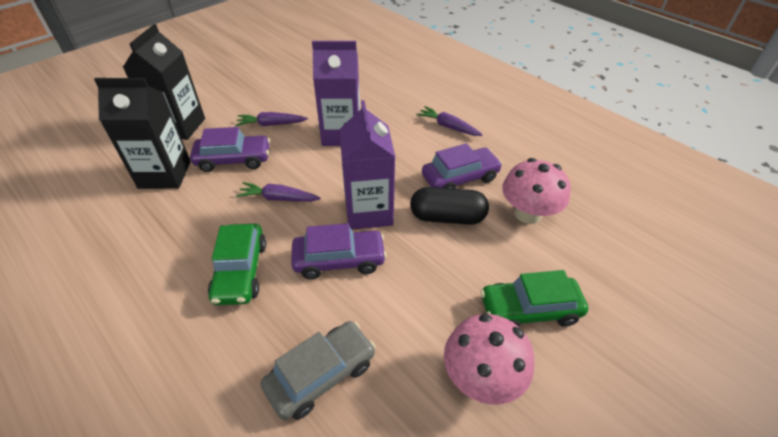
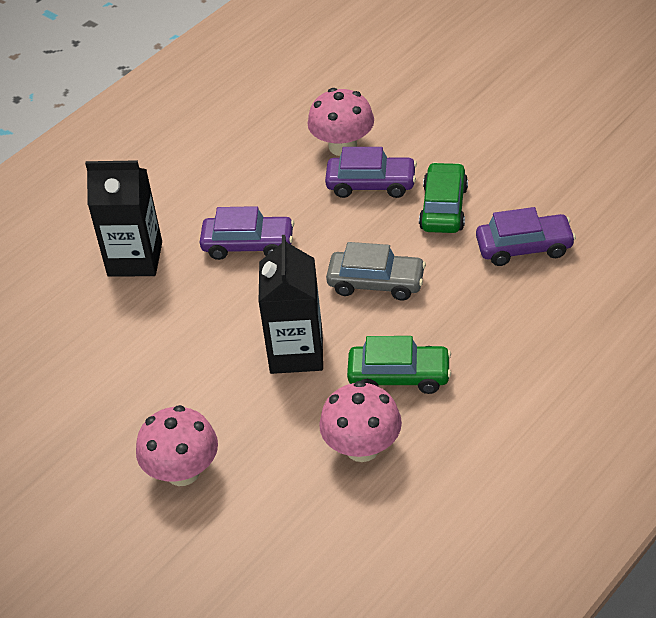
black capsule: [410,187,489,225] = 1 -> none = 0
pink mushroom: [444,314,534,405] [502,158,571,224] = 2 -> [136,405,218,486] [307,88,374,156] [319,381,402,462] = 3
purple carrot: [235,112,308,126] [236,182,321,202] [416,106,482,136] = 3 -> none = 0
purple carton: [312,41,360,146] [339,100,395,230] = 2 -> none = 0

